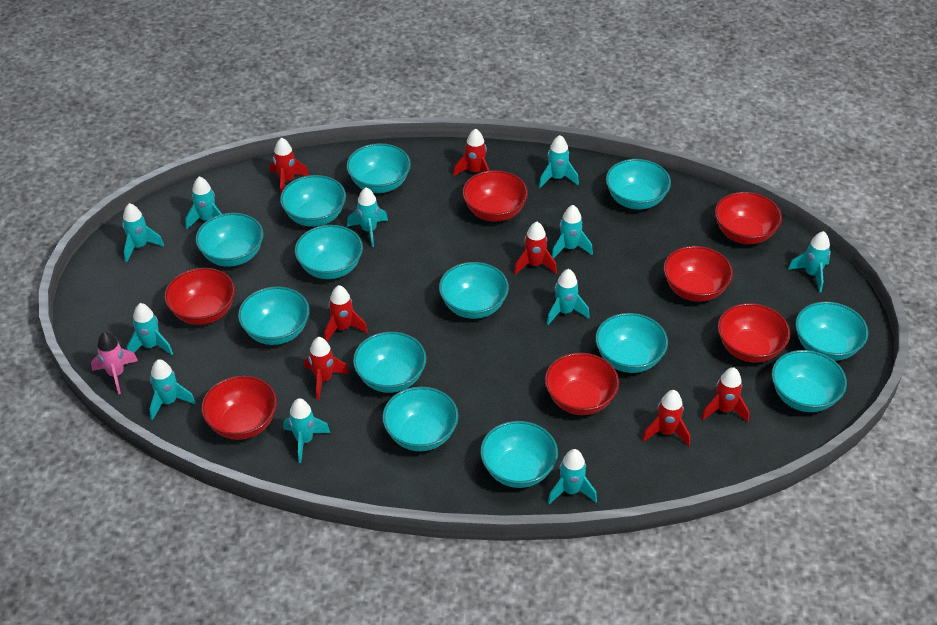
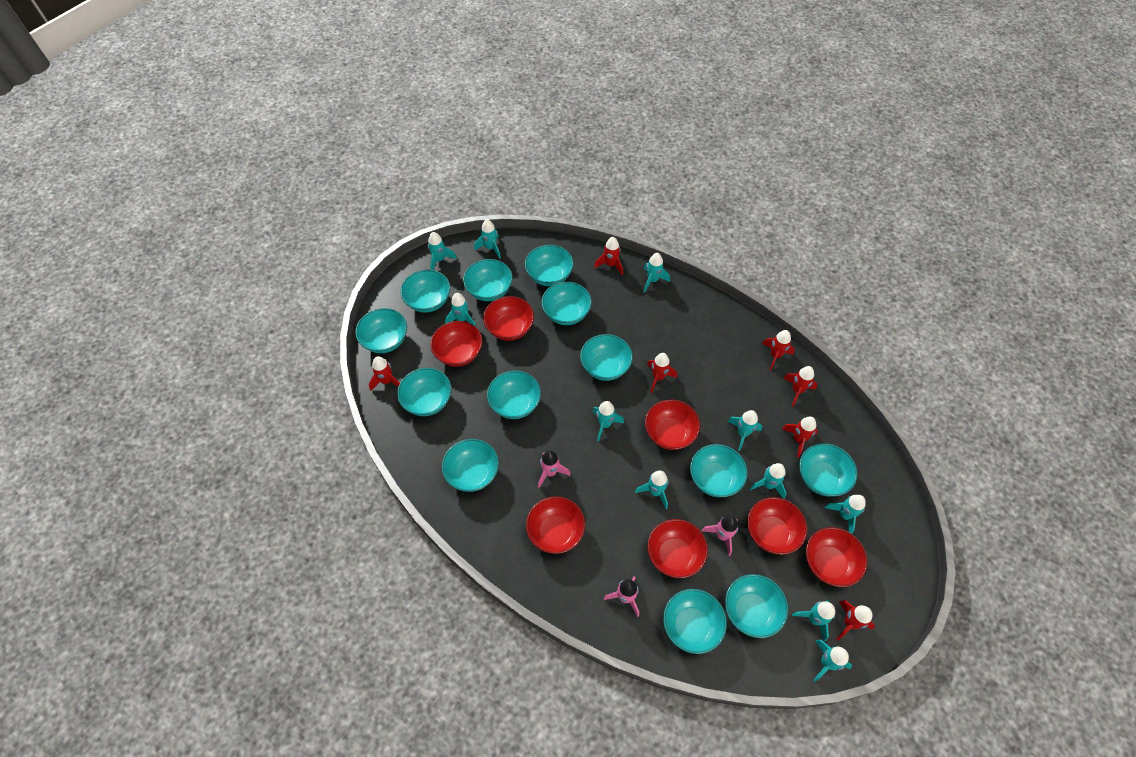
pink rocket: [91,332,138,394] = 1 -> [538,450,571,488] [604,576,639,617] [702,516,738,556] = 3

